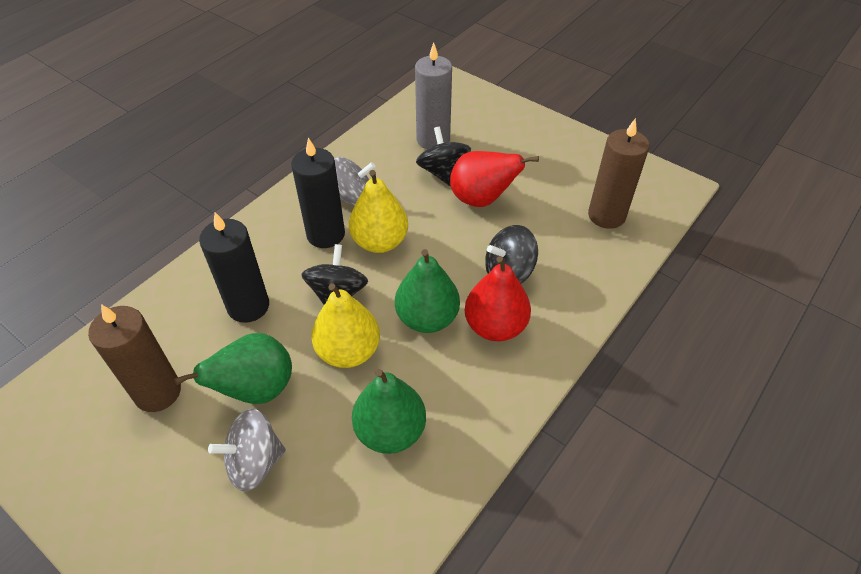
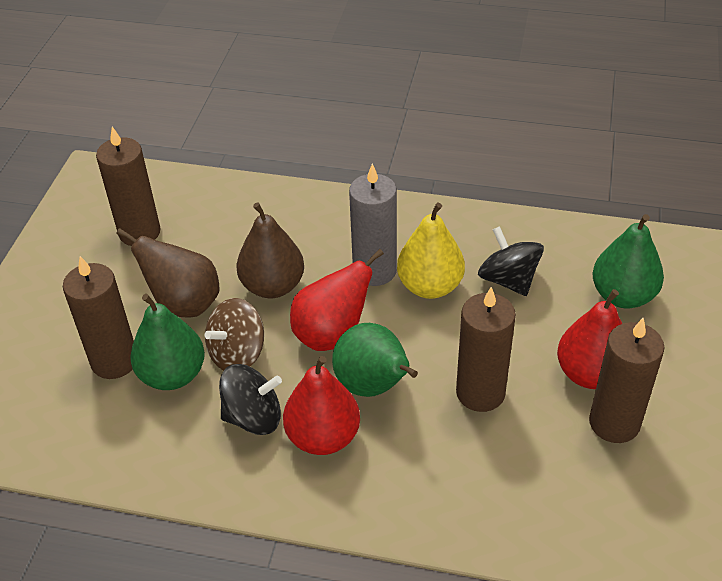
black candle: [199,212,269,323] [291,137,345,248] = 2 -> none = 0
black spinning top: [301,244,368,305] [416,127,471,186] [485,225,538,284] = 3 -> [219,364,282,435] [478,226,544,296] = 2
brown candle: [88,304,181,412] [588,118,649,229] = 2 -> [63,256,134,379] [96,127,161,246] [456,287,516,412] [589,318,664,443] = 4
brown pear: none = 0 -> [117,228,219,317] [237,202,304,298] = 2
brown spinning top: none = 0 -> [205,298,264,371] = 1
grey spinning top: [208,409,286,492] [334,157,376,205] = 2 -> none = 0
red pear: [450,151,539,207] [465,256,531,341] = 2 -> [283,356,360,455] [290,249,384,351] [557,289,623,389] = 3
yellow pear: [311,283,380,368] [349,170,408,253] = 2 -> [397,202,465,299] = 1

